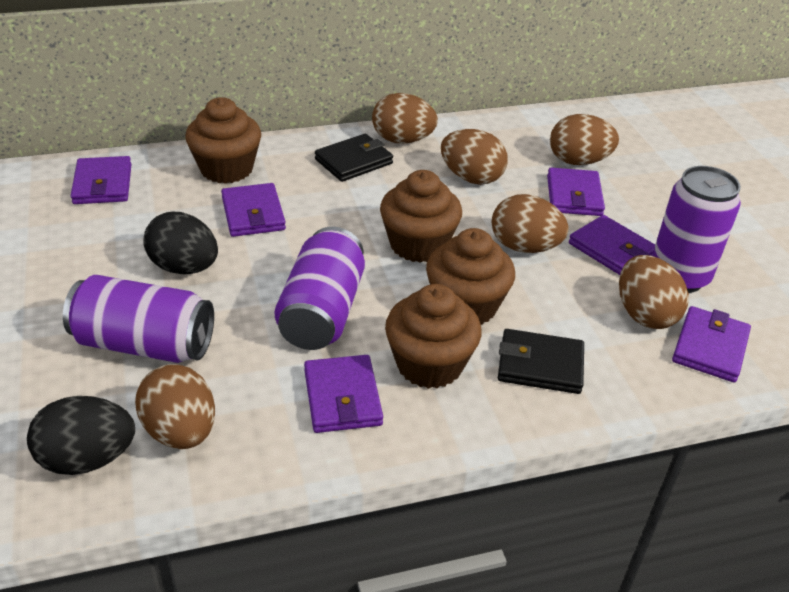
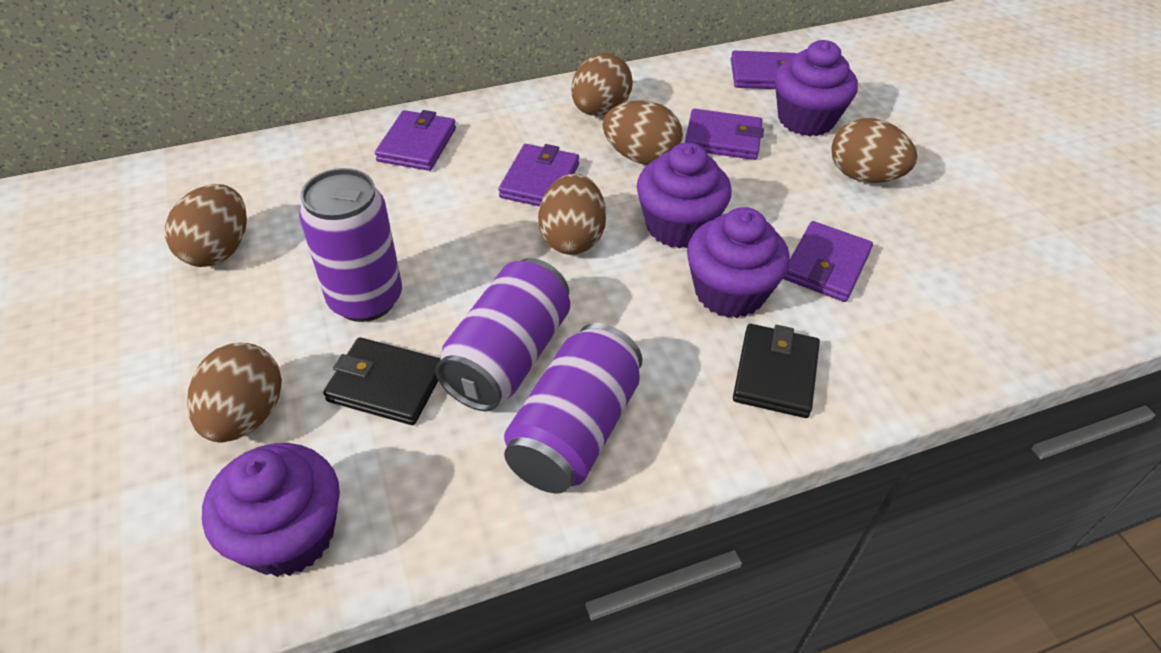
black egg: [27,396,135,475] [144,212,218,274] = 2 -> none = 0
brown cupcake: [185,97,261,184] [380,170,462,262] [385,284,482,389] [426,228,515,325] = 4 -> none = 0
purple cupcake: none = 0 -> [202,443,340,577] [637,142,732,248] [687,207,790,318] [775,40,858,136] = 4
purple wallet: [71,156,132,204] [221,183,286,237] [304,355,383,433] [547,168,605,216] [569,215,655,275] [672,306,751,382] = 6 -> [375,110,456,171] [498,144,579,206] [685,109,764,160] [731,50,796,89] [783,221,873,302] = 5

